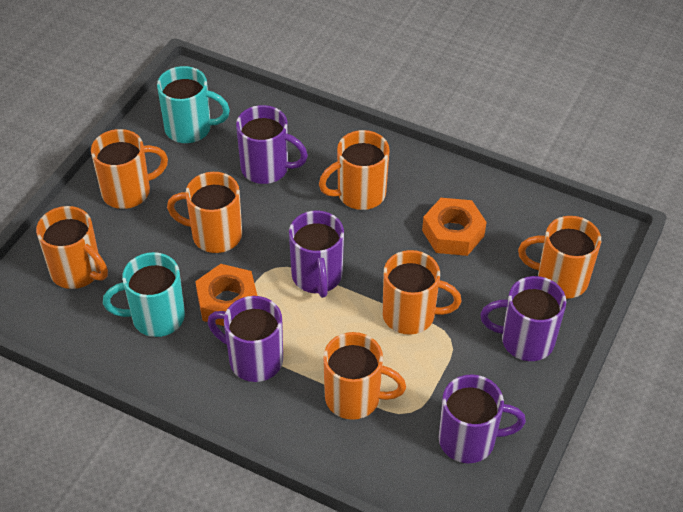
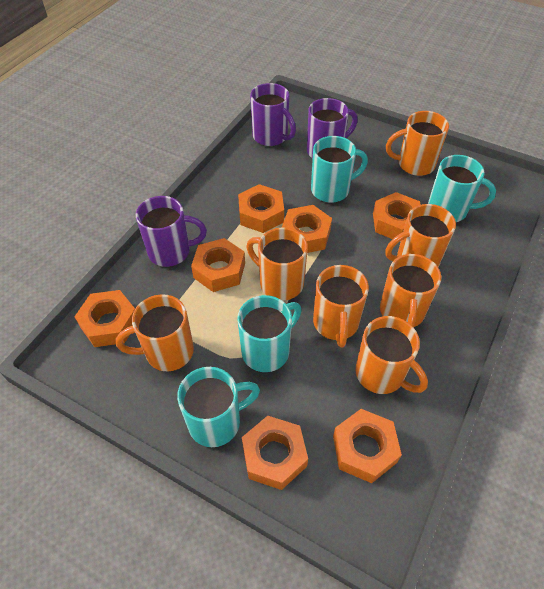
orange nut: [195,264,257,326] [422,198,487,256] = 2 -> [74,290,135,347] [191,238,245,292] [238,184,284,233] [242,416,308,490] [282,205,332,253] [333,409,402,483] [373,192,421,239] = 7
purple mug: [208,296,283,382] [236,105,308,184] [289,210,344,298] [438,374,526,463] [480,276,566,361] = 5 -> [136,196,207,267] [250,83,296,146] [307,98,358,158] = 3
turquoise mug: [103,252,185,337] [157,66,230,143] = 2 -> [177,367,260,447] [237,295,302,372] [311,136,368,202] [428,155,496,222] = 4

